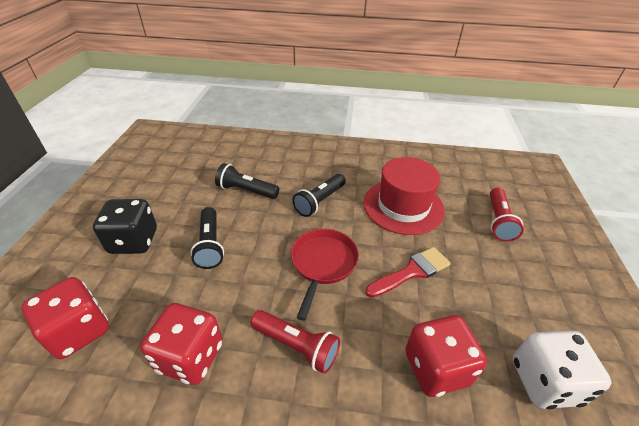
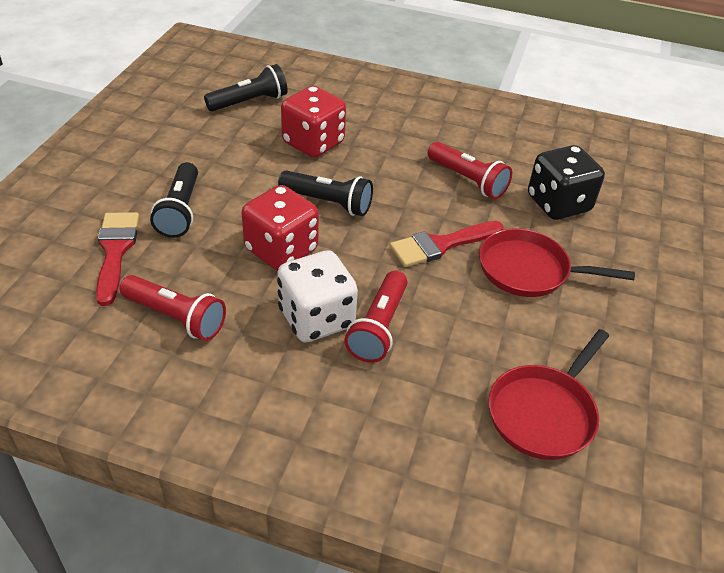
red brush: [365,247,451,298] = 1 -> [96,212,139,306] [390,221,504,267] = 2
red dice: [22,277,109,359] [140,303,222,385] [405,315,487,397] = 3 -> [241,185,319,271] [281,86,346,158] = 2
red flashlight: [250,310,340,374] [490,188,524,242] = 2 -> [120,275,226,341] [344,271,408,363] [428,142,512,199] = 3
red hat: [363,157,445,235] = 1 -> none = 0
red pan: [291,229,359,321] = 1 -> [479,229,635,297] [489,329,609,460] = 2

